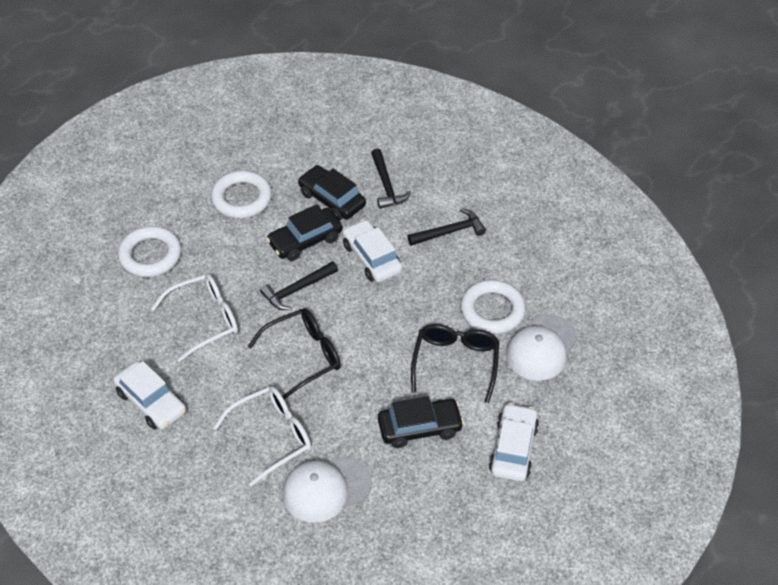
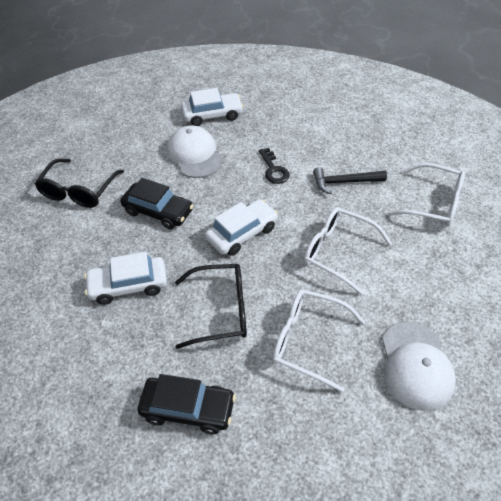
black car: [266,204,342,261] [298,165,366,220] [378,396,464,448] = 3 -> [120,178,194,229] [137,374,236,434] = 2
black hammer: [260,261,338,310] [371,148,411,209] [408,208,486,246] = 3 -> [313,167,387,194] = 1
black key: none = 0 -> [259,148,290,184] = 1
white glasses: [151,274,238,362] [213,386,311,486] = 2 -> [272,289,365,392] [304,207,392,295] [387,163,465,227] = 3
white ring: [118,226,181,277] [211,171,272,219] [460,280,526,334] = 3 -> none = 0

